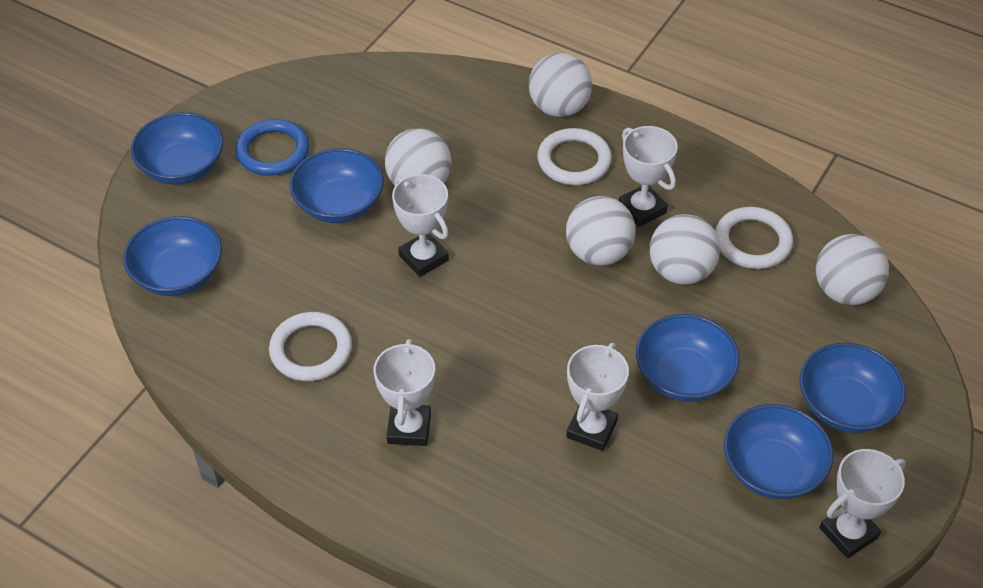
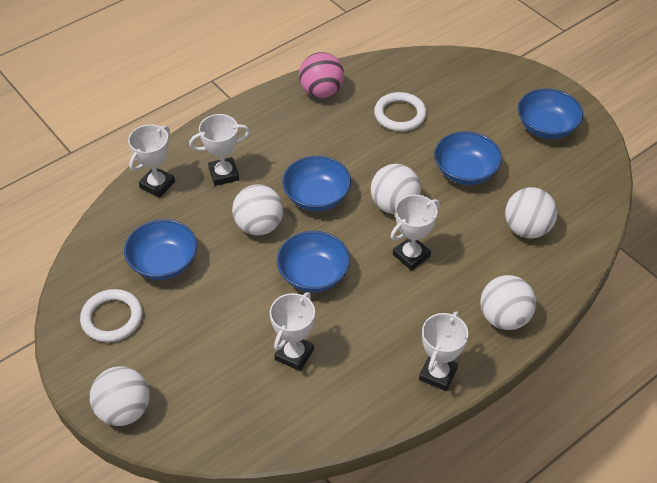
blue bowl: [123,216,222,296] [131,112,223,185] [290,148,384,223] [636,314,740,402] [724,404,833,499] [800,343,906,433] = 6 -> [124,219,197,280] [276,231,350,292] [282,156,351,211] [434,131,502,185] [518,88,583,139] = 5
blue ring: [235,119,310,176] = 1 -> none = 0
pink ball: none = 0 -> [299,52,344,98] = 1
white ring: [269,312,352,381] [537,128,612,185] [715,207,793,269] = 3 -> [80,289,142,342] [374,92,427,131] = 2

